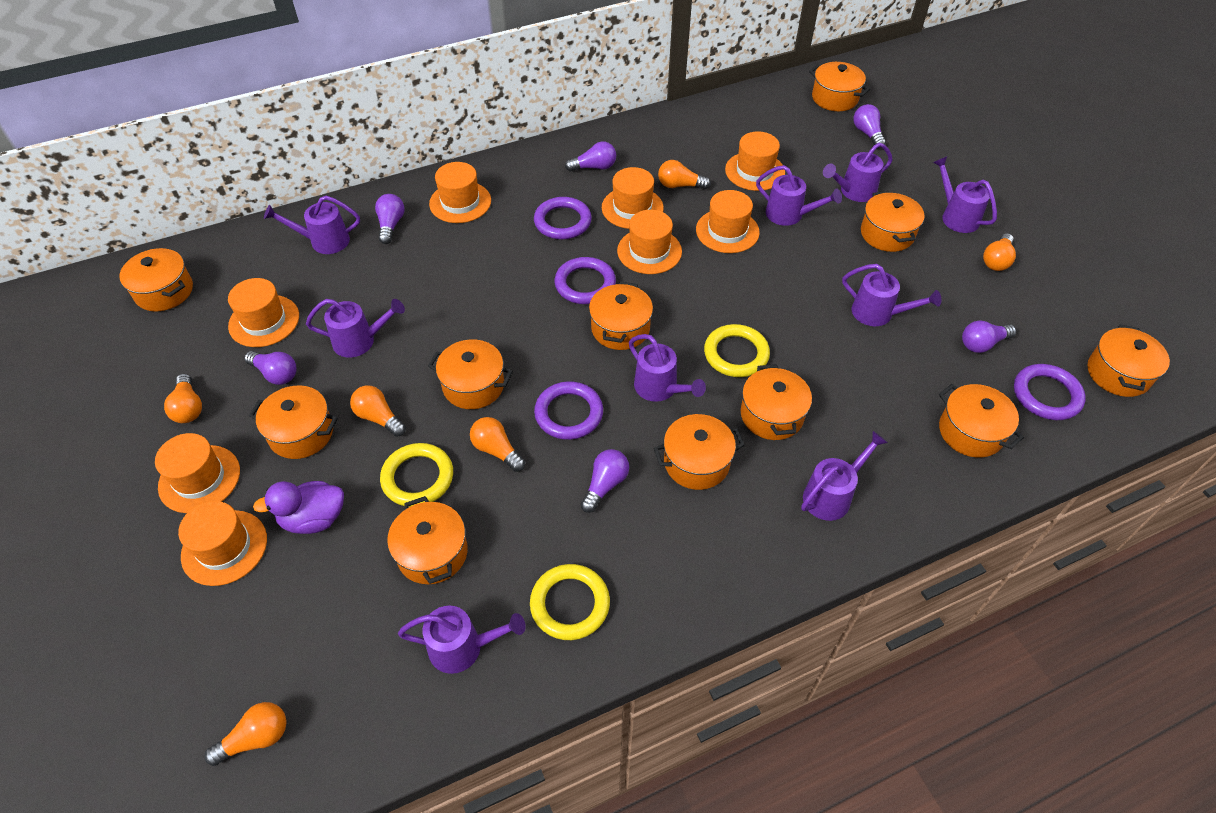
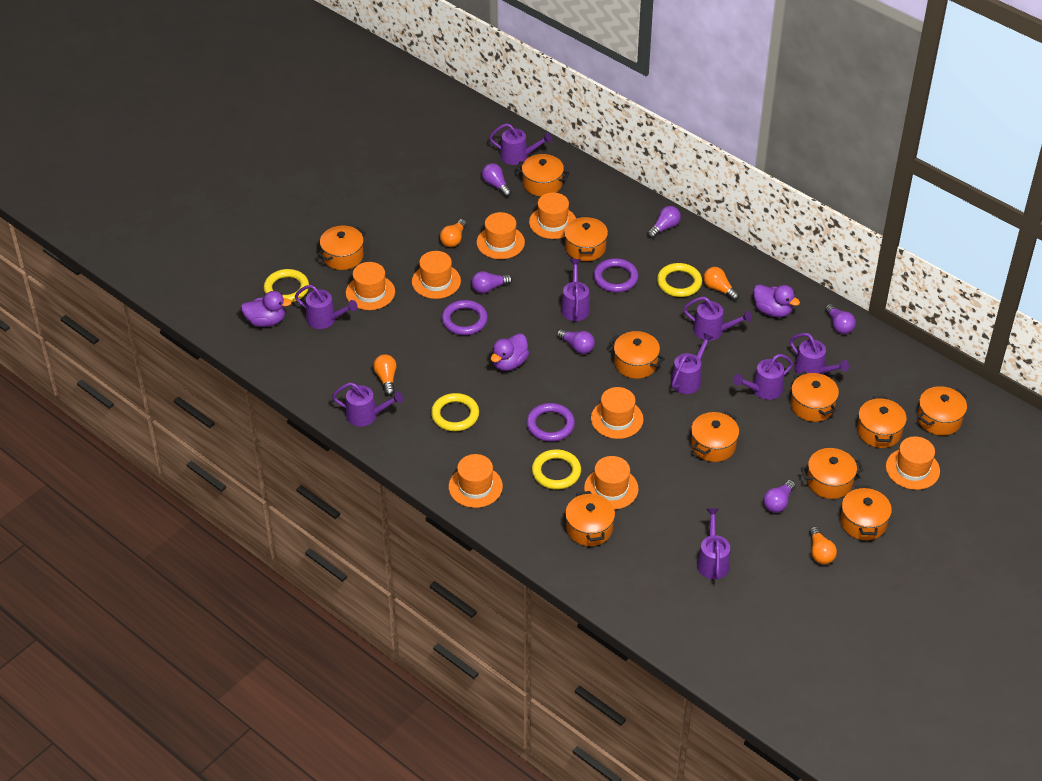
orange light bulb: [164,374,202,423] [204,702,287,766] [350,385,406,437] [470,417,525,472] [658,160,711,189] [983,233,1016,271] = 6 -> [373,354,397,396] [440,219,467,247] [703,267,739,301] [809,526,837,564] = 4
purple duck: [253,481,344,534] = 1 -> [241,291,292,327] [491,333,529,371] [754,284,800,317] = 3
purple ring: [534,197,592,239] [534,381,603,440] [555,257,616,304] [1014,364,1086,420] = 4 -> [442,300,488,335] [526,403,575,442] [593,258,638,292] = 3
yellow ring: [380,443,453,507] [530,564,610,640] [704,324,770,377] = 3 -> [264,269,309,302] [431,393,479,431] [532,449,581,489] [657,263,702,297] = 4

